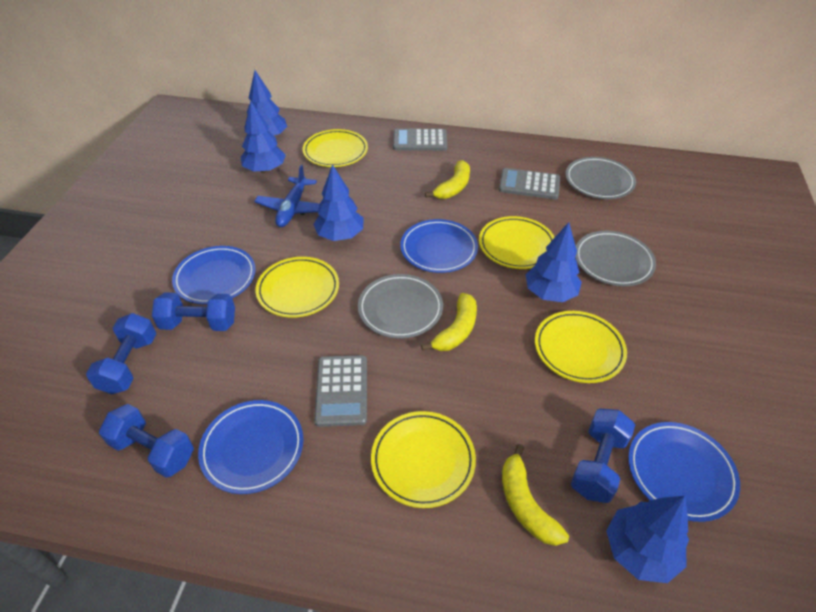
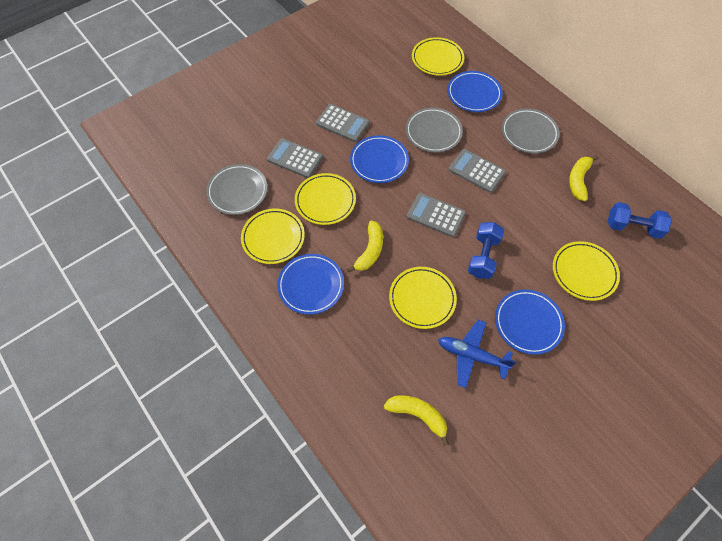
blue dumbbell: [86,313,156,394] [99,404,194,478] [152,292,235,331] [571,409,635,503] = 4 -> [468,222,504,279] [608,202,672,239] = 2
blue tree: [240,101,286,173] [244,70,287,136] [313,164,363,241] [525,222,582,302] [606,496,689,583] = 5 -> none = 0
grey calculator: [314,355,367,427] [393,128,447,151] [499,168,560,199] = 3 -> [267,138,323,178] [316,104,370,142] [407,193,466,237] [449,149,506,193] = 4

